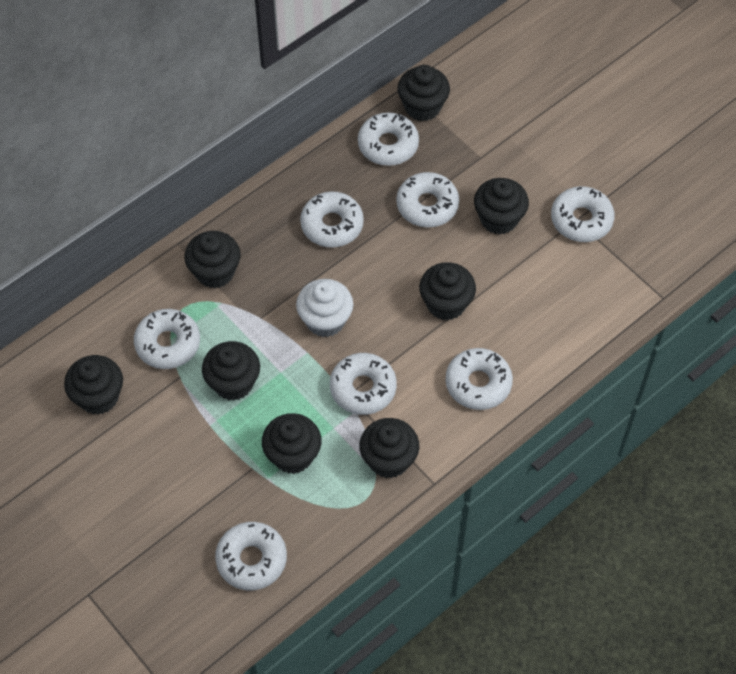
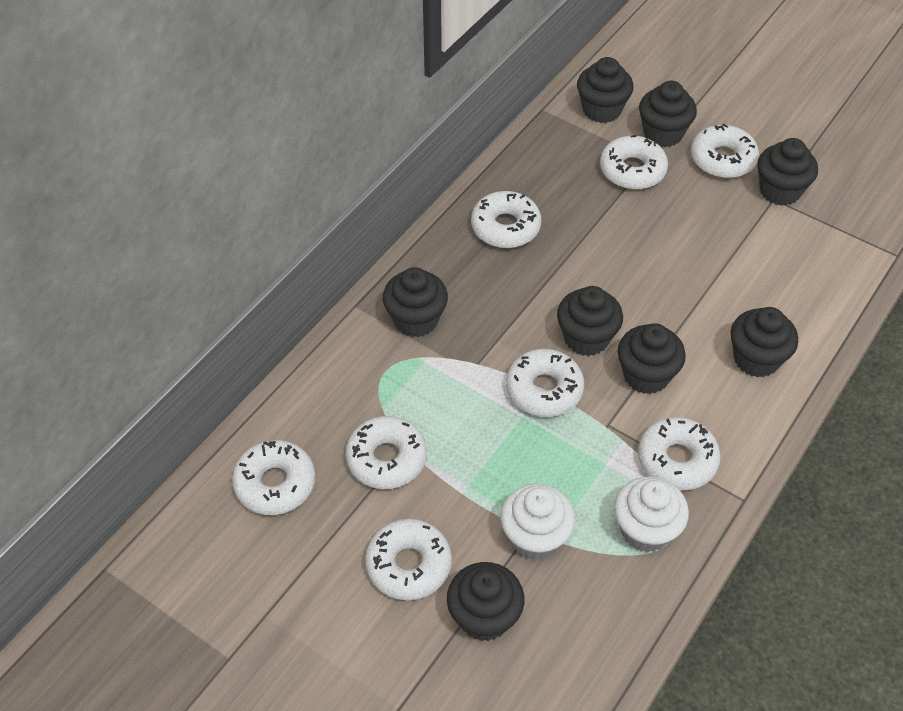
white cupcake: [296,279,353,337] = 1 -> [501,484,575,560] [614,477,689,553] = 2

